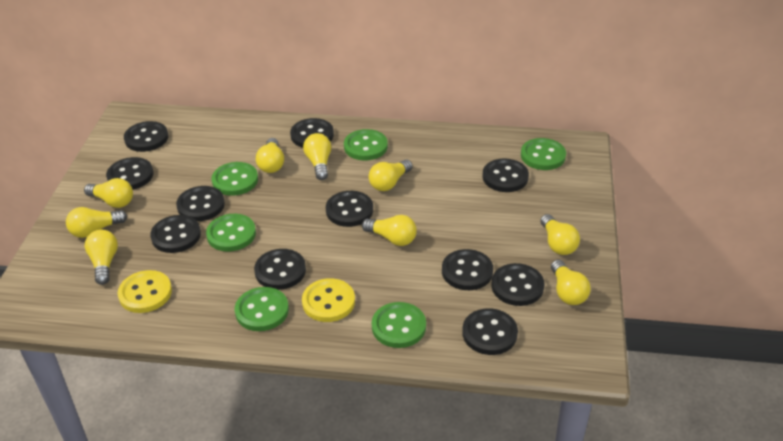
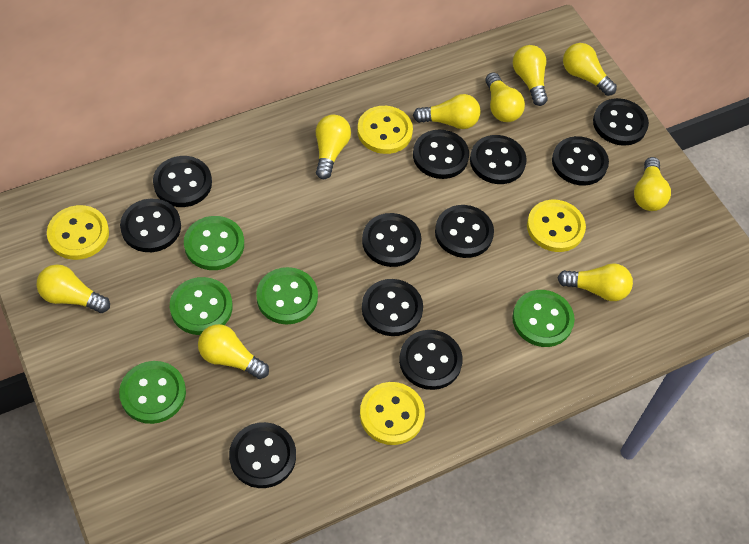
green button: [206,214,256,252] [212,162,258,196] [235,287,289,331] [344,129,388,161] [372,302,426,348] [521,138,566,170] = 6 -> [119,361,186,424] [170,277,232,335] [184,216,244,270] [256,267,318,324] [512,290,575,347] = 5
yellow button: [118,270,172,313] [302,278,355,322] = 2 -> [47,205,109,260] [357,106,413,154] [360,382,425,445] [527,200,586,252] = 4

